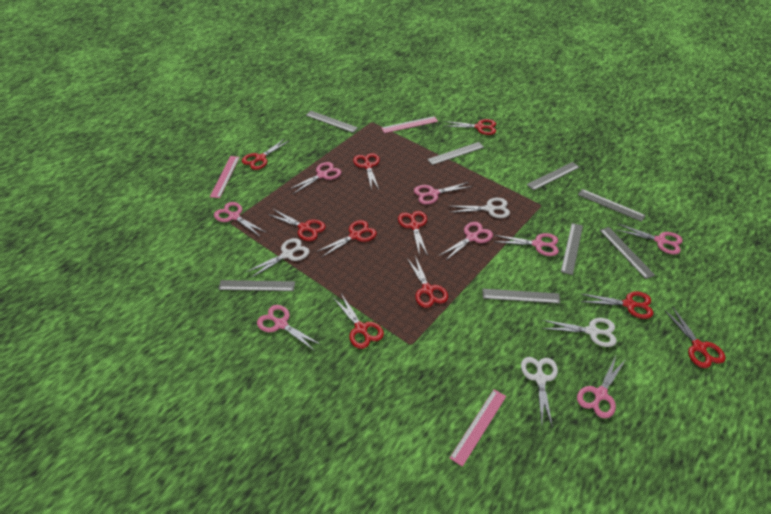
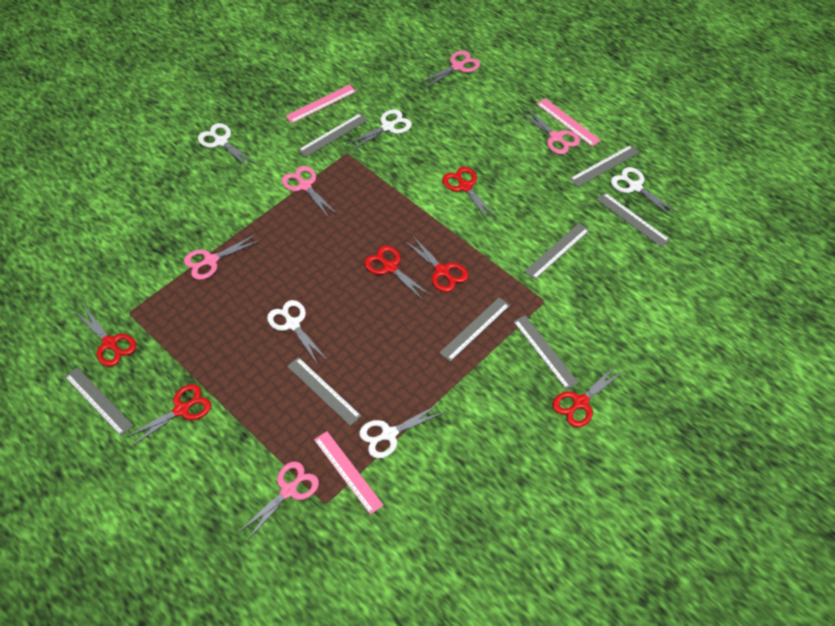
pink scissors: [214,202,265,236] [257,305,321,351] [288,162,341,194] [414,182,472,205] [439,222,493,261] [494,233,559,256] [577,356,625,419] [617,224,683,255] = 8 -> [184,234,261,280] [239,461,319,540] [282,166,338,218] [419,51,480,89] [519,107,580,155] = 5
red scissors: [242,139,289,170] [268,209,326,241] [317,220,377,257] [334,294,384,349] [353,153,380,191] [398,211,428,257] [407,256,448,308] [444,119,496,135] [581,292,653,319] [664,306,725,368] = 10 -> [75,306,136,367] [125,384,211,447] [365,246,432,301] [405,235,468,292] [442,167,497,222] [553,364,624,427] = 6
white scissors: [247,238,310,278] [450,198,510,218] [521,357,558,428] [542,318,617,347] = 4 -> [198,123,256,168] [267,300,326,365] [346,109,412,151] [359,404,445,458] [611,167,679,217] = 5

